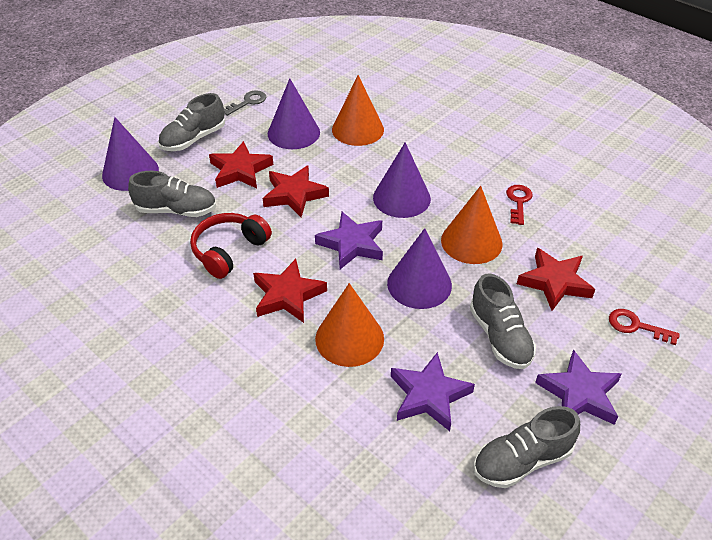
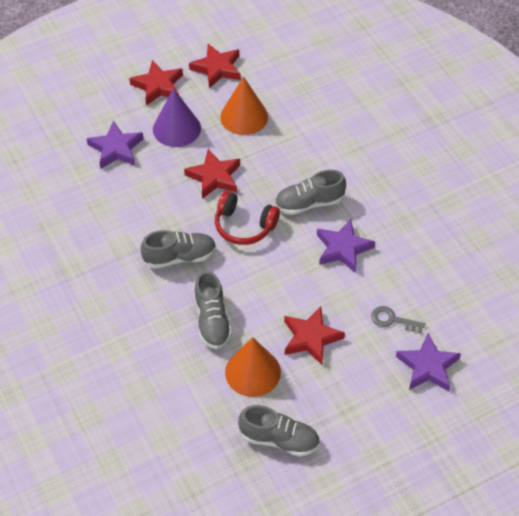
orange cone: [315,283,384,367] [332,75,384,146] [441,186,503,264] = 3 -> [220,77,268,135] [225,337,281,397] = 2
purple cone: [102,117,159,191] [268,78,320,149] [373,142,431,218] [387,228,452,309] = 4 -> [153,89,201,147] = 1
red key: [506,185,533,225] [609,309,680,345] = 2 -> none = 0

